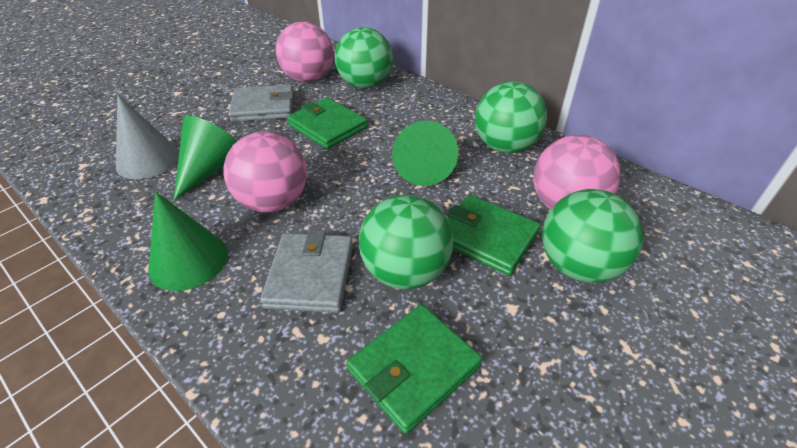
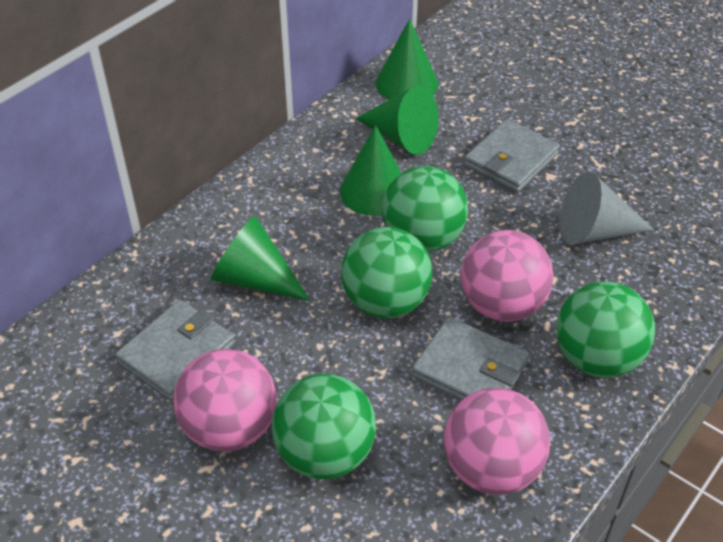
green cone: [148,192,228,291] [174,116,237,200] [392,121,458,186] = 3 -> [211,216,310,301] [339,125,401,216] [356,85,438,155] [376,19,438,100] = 4
green wallet: [287,97,367,149] [346,304,482,434] [447,195,541,276] = 3 -> none = 0
grey wallet: [228,84,294,122] [260,230,353,313] = 2 -> [115,300,235,401] [412,317,529,401] [464,119,560,193] = 3

